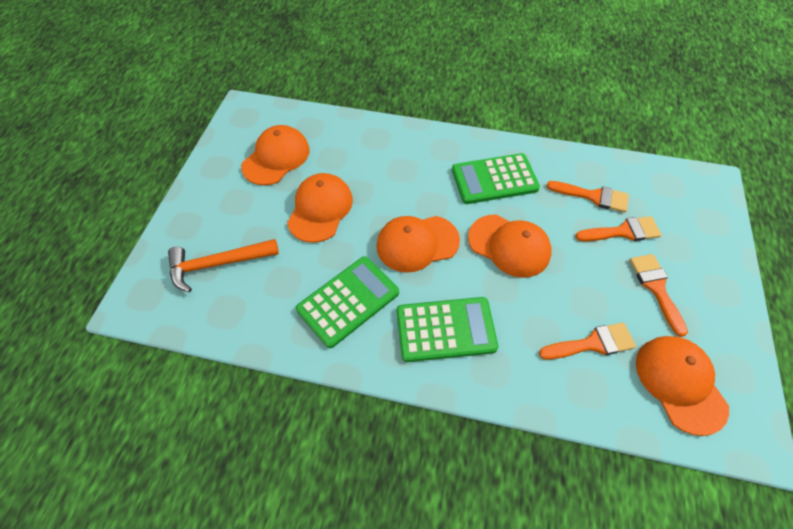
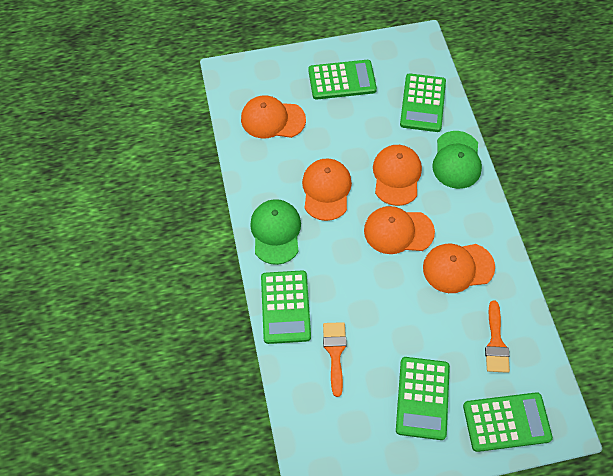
green calculator: [296,256,399,348] [397,297,498,362] [452,153,540,204] = 3 -> [261,270,311,344] [308,60,377,100] [396,357,450,440] [400,73,446,132] [463,392,553,452] = 5
green cap: none = 0 -> [250,199,301,265] [432,131,482,189] = 2
orange brush: [539,322,636,360] [547,181,629,212] [575,216,662,241] [630,254,688,337] = 4 -> [323,322,347,397] [485,300,510,373] = 2
orange hammer: [168,239,279,292] = 1 -> none = 0

